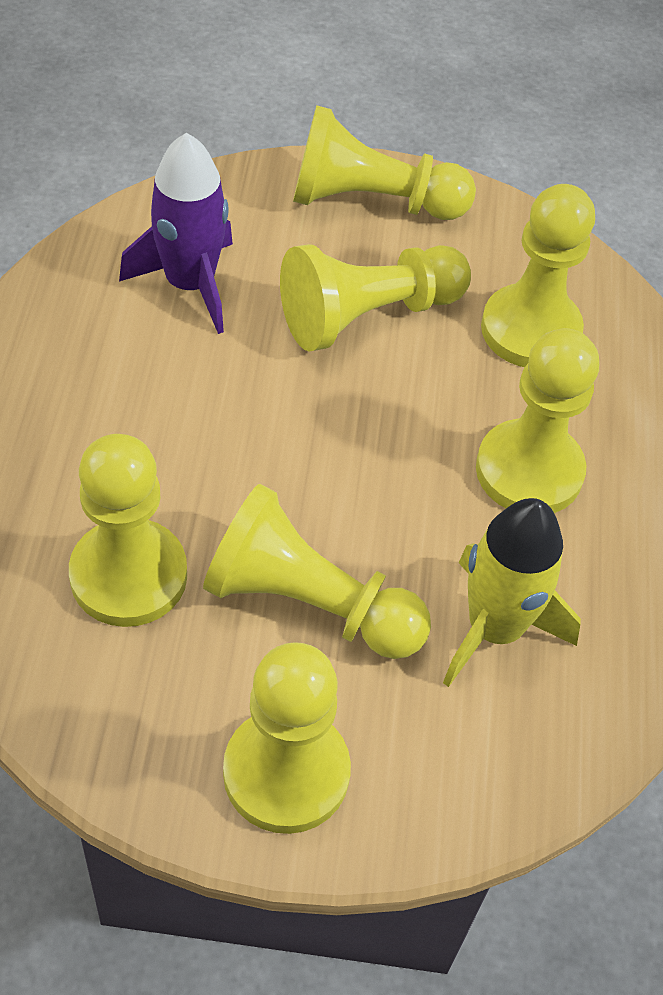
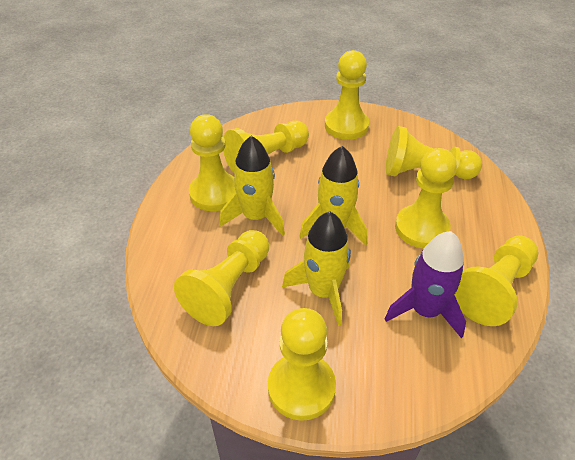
yellow pawn: [69,434,187,627] [203,484,431,659] [223,642,351,834] [280,244,471,352] [293,105,476,220] [476,328,599,513] [481,184,595,367] = 7 -> [174,230,269,326] [189,114,236,211] [223,121,309,174] [268,308,336,421] [325,50,369,140] [386,126,482,179] [395,148,457,249] [455,235,538,326] = 8
yellow rocket: [443,498,581,687] = 1 -> [220,136,285,236] [282,211,351,326] [299,146,367,246] = 3

